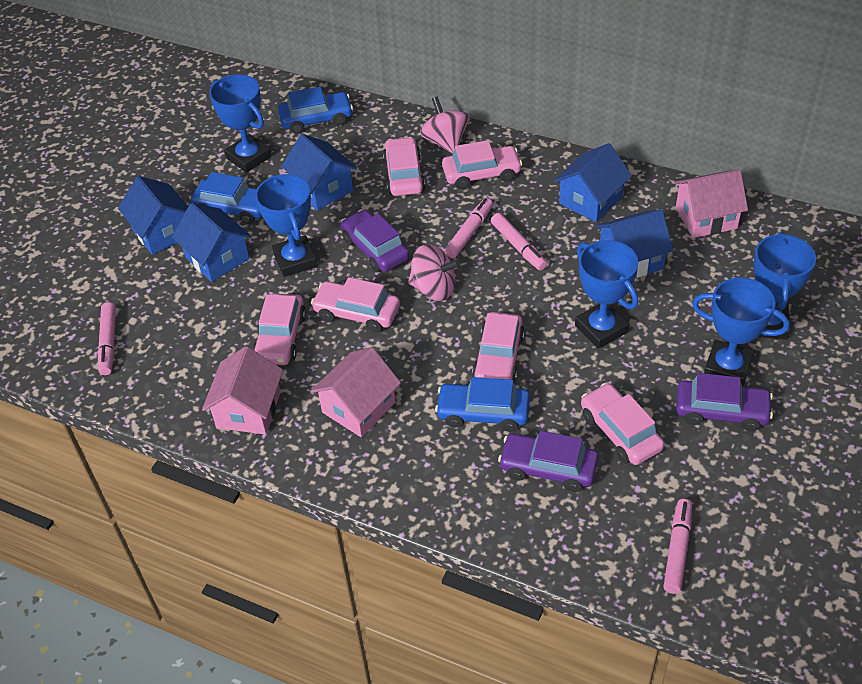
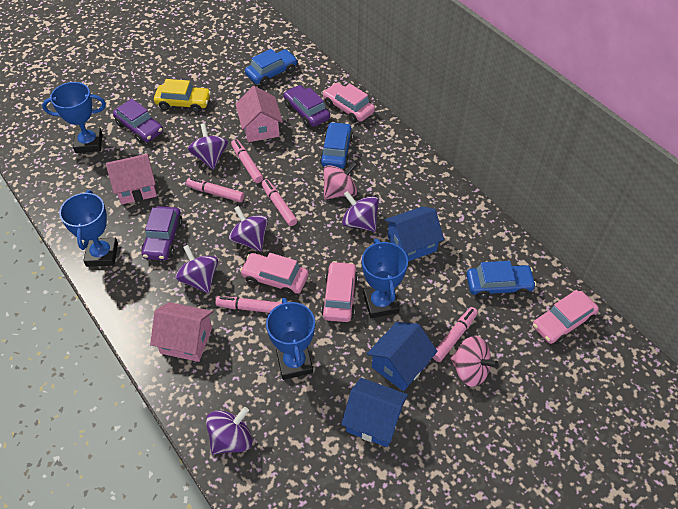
blue house: [118,176,188,255] [172,203,252,282] [281,134,357,210] [554,143,632,222] [595,209,673,278] = 5 -> [341,378,408,447] [367,322,438,391] [385,206,444,262] = 3
blue trophy: [209,74,271,173] [255,174,318,277] [575,240,638,349] [692,278,790,387] [754,232,816,339] = 5 -> [42,82,106,153] [59,190,118,267] [266,298,315,380] [362,239,408,318] = 4
pink car: [253,294,306,365] [311,277,400,332] [383,137,425,196] [442,140,522,189] [472,312,525,383] [581,383,664,465] = 6 -> [240,253,309,296] [321,261,358,322] [323,83,375,123] [533,290,599,345] = 4
pink marker: [97,302,116,375] [445,198,493,258] [491,213,547,271] [663,499,692,594] = 4 -> [186,178,244,202] [215,296,282,313] [231,139,263,183] [261,179,297,226] [432,307,478,362] = 5
purple spinning top: none = 0 -> [175,245,218,294] [188,123,228,170] [206,407,253,455] [228,206,268,252] [342,191,379,232] = 5
yellow car: none = 0 -> [154,79,211,113] = 1

